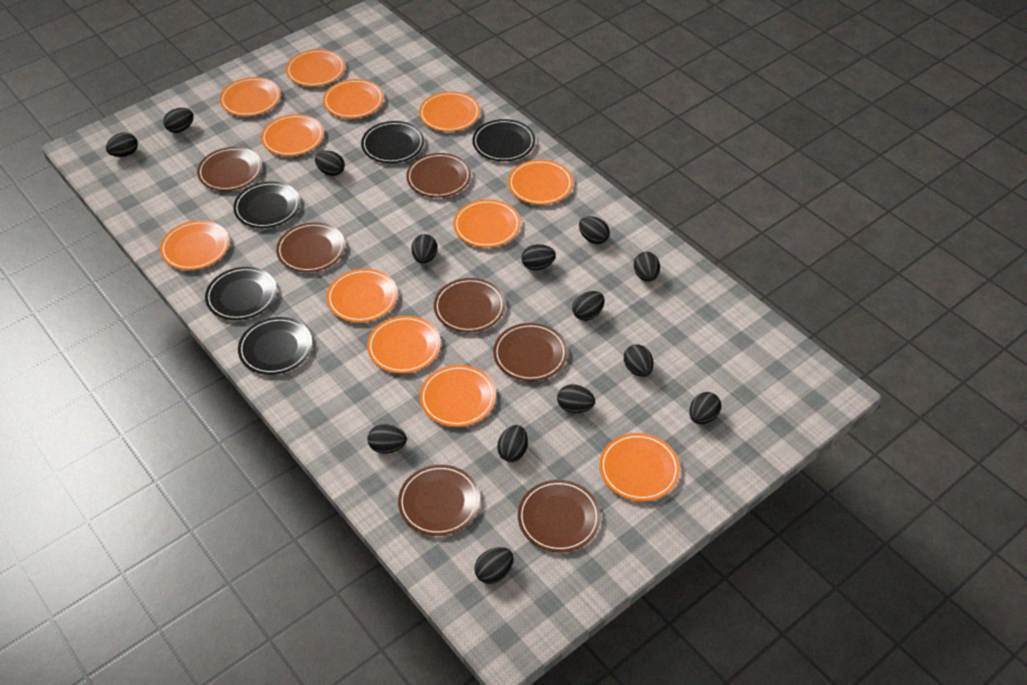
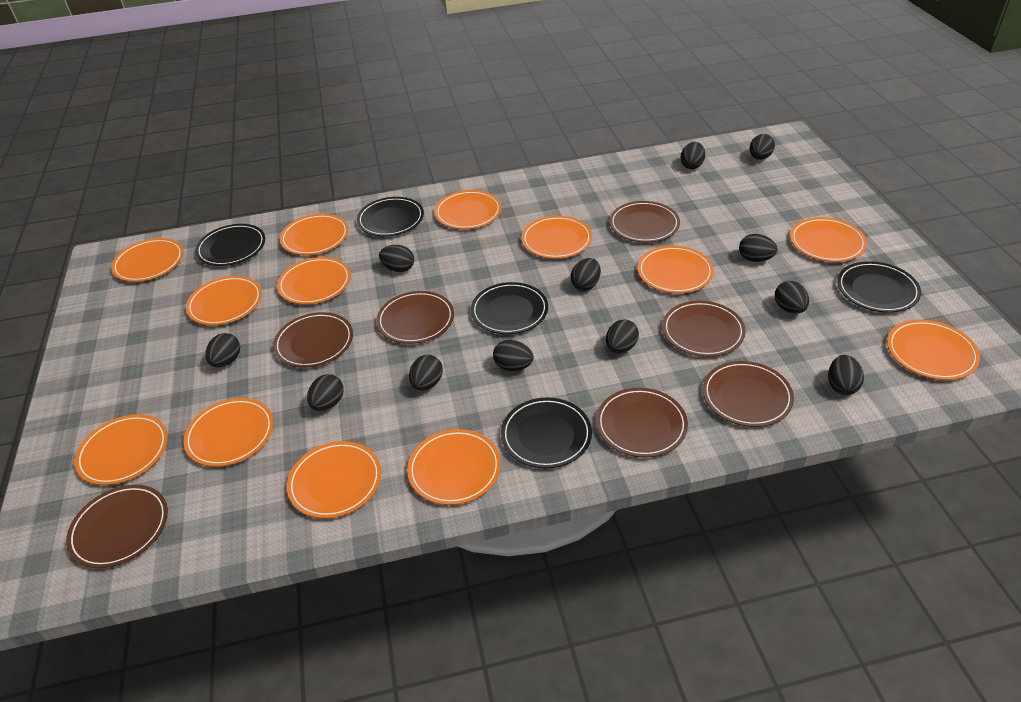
black egg: [106,132,138,157] [163,108,194,133] [315,151,345,176] [367,424,407,454] [411,234,437,264] [474,547,513,584] [497,425,528,462] [521,244,556,271] [557,384,595,413] [572,291,605,321] [579,216,610,244] [624,344,654,377] [634,252,660,282] [689,392,721,424] = 14 -> [206,333,240,367] [307,374,344,411] [379,245,414,272] [409,354,443,391] [493,340,534,371] [571,258,601,291] [606,319,639,353] [681,142,705,169] [739,234,777,262] [750,134,775,160] [775,281,809,314] [828,355,864,395] = 12
orange plate: [160,220,229,270] [220,77,281,116] [261,114,324,156] [286,49,345,87] [323,79,384,118] [326,269,398,322] [367,316,441,373] [419,91,480,132] [420,365,496,427] [453,199,521,248] [508,159,573,205] [599,433,680,501] = 12 -> [74,414,168,485] [111,238,183,282] [183,398,273,467] [186,276,262,325] [277,257,351,304] [280,214,349,255] [287,441,381,518] [407,429,501,505] [435,190,501,229] [521,216,592,259] [638,246,714,293] [790,217,867,262] [887,320,980,380] = 13

